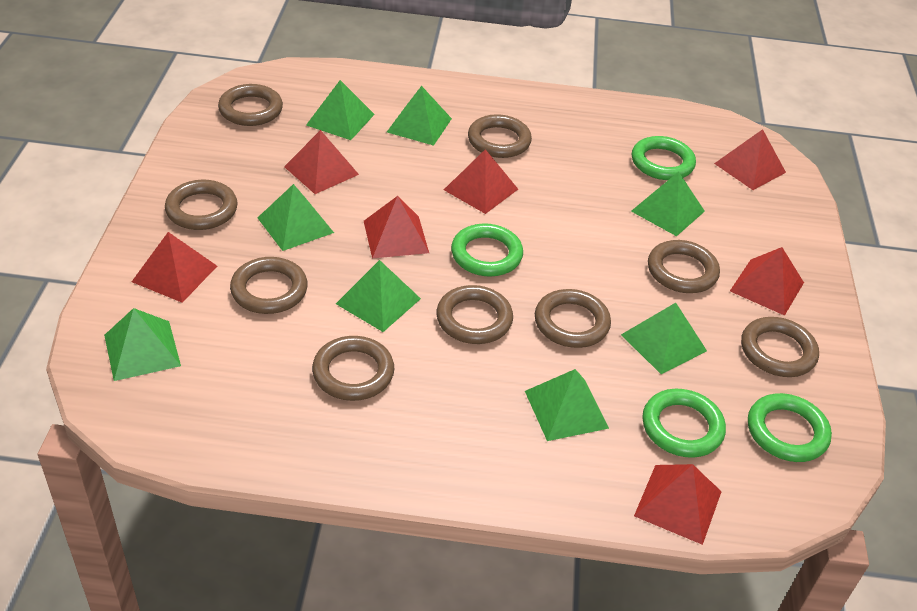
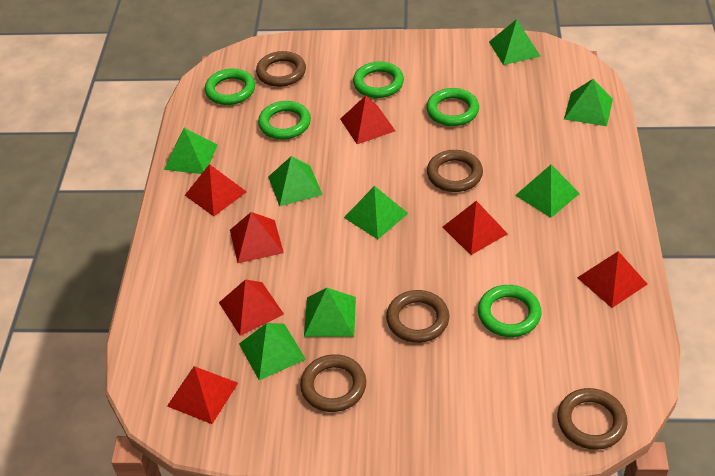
brown ring: [165,180,238,230] [218,84,283,126] [230,257,308,314] [312,336,394,401] [436,285,513,344] [468,114,532,158] [535,289,611,348] [648,240,720,293] [741,317,819,377] = 9 -> [256,51,306,87] [300,354,366,412] [386,290,449,343] [427,150,483,192] [557,388,628,450] = 5
green ring: [451,223,523,277] [632,136,696,180] [642,389,726,458] [748,393,832,462] = 4 -> [205,69,255,105] [258,101,311,139] [353,61,404,98] [426,88,479,126] [478,285,542,337] = 5

